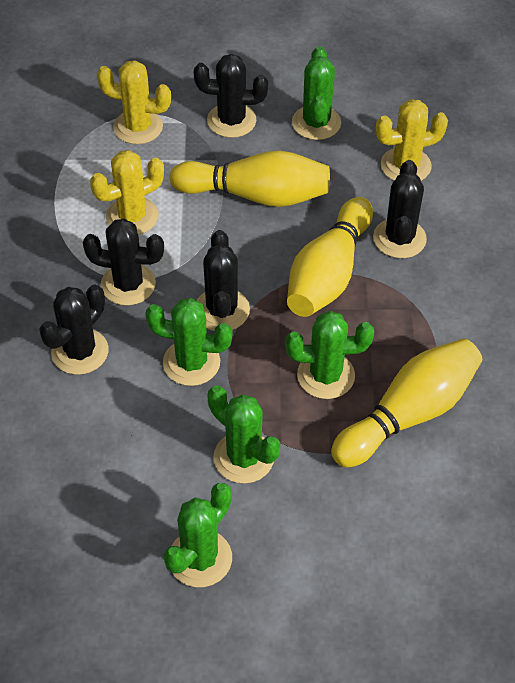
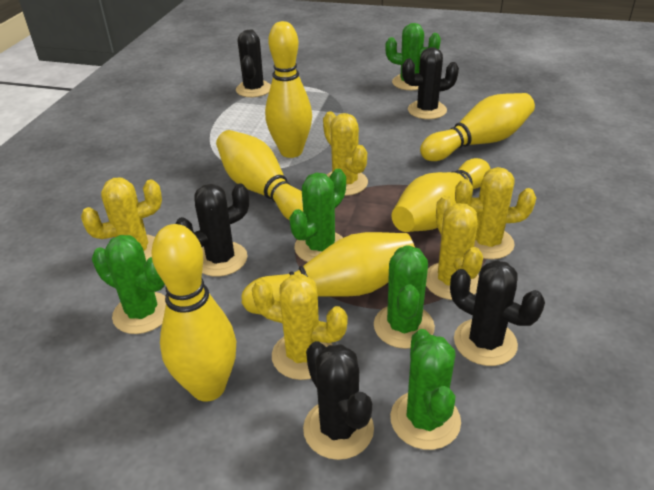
yellow bowling pin: [169,151,330,207] [287,197,373,317] [331,338,482,468] = 3 -> [151,224,236,402] [216,130,303,220] [241,232,415,314] [265,21,312,158] [391,158,490,232] [420,93,535,161] = 6
yellow cactus: [90,150,164,235] [97,60,171,144] [375,99,448,181] = 3 -> [81,178,162,261] [252,274,348,380] [323,111,368,196] [426,195,483,300] [455,167,536,259] = 5

